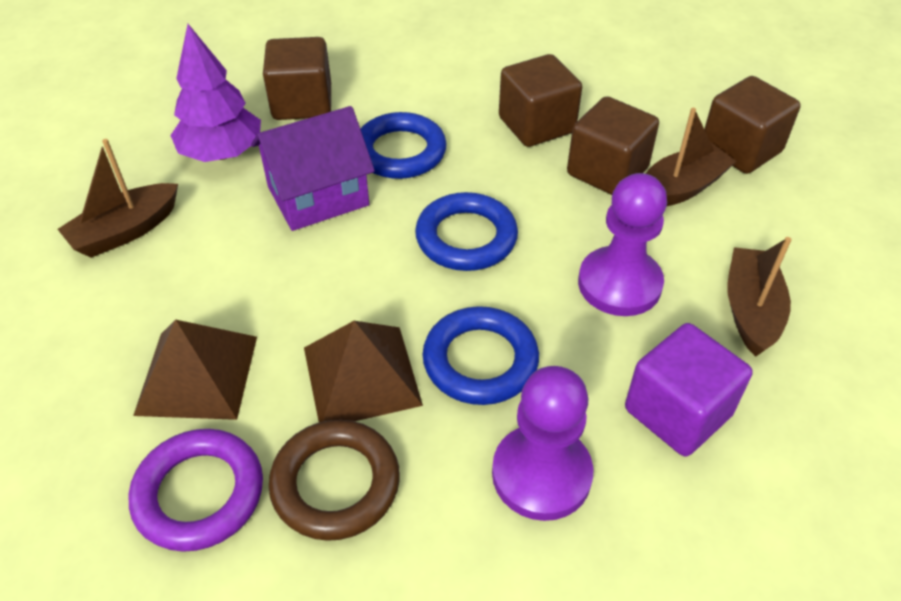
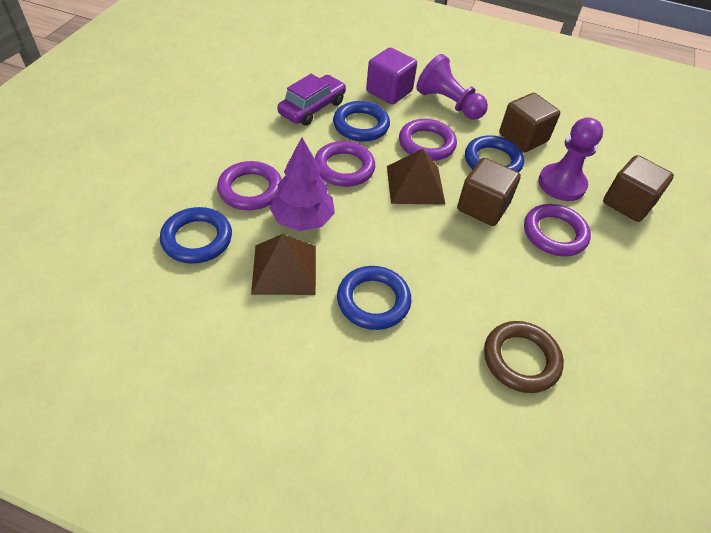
blue ring: [360,112,447,179] [415,192,518,271] [423,306,539,405] = 3 -> [160,207,232,264] [333,101,390,142] [337,266,411,330] [465,135,524,172] = 4
brown boat: [58,139,178,258] [645,108,736,206] [728,237,792,357] = 3 -> none = 0
brown cube: [263,37,331,120] [499,54,582,147] [567,96,659,195] [704,76,801,174] = 4 -> [457,158,521,226] [499,93,560,152] [603,155,674,222] = 3
purple car: none = 0 -> [277,74,346,126] = 1
purple house: [251,106,375,231] = 1 -> none = 0
purple ring: [129,429,263,552] = 1 -> [217,161,282,210] [315,141,375,187] [399,119,457,161] [524,204,591,256] = 4

